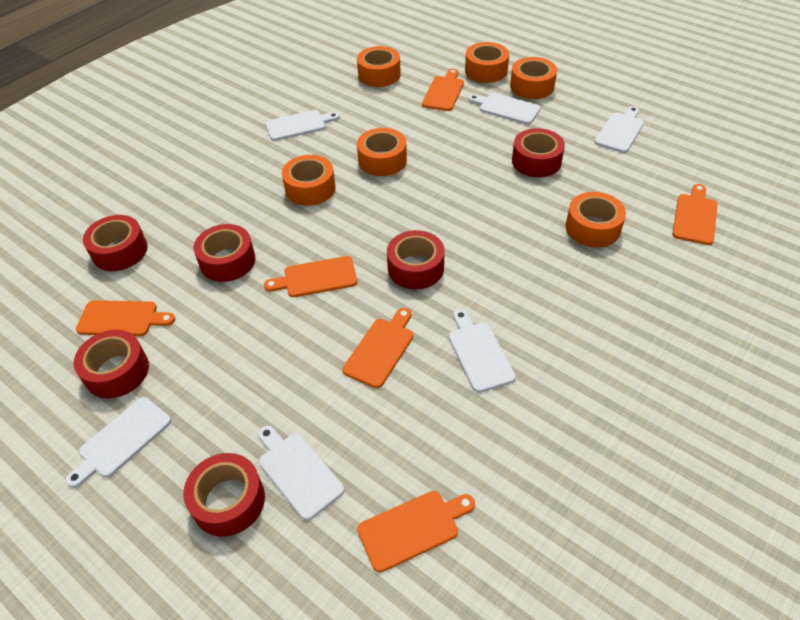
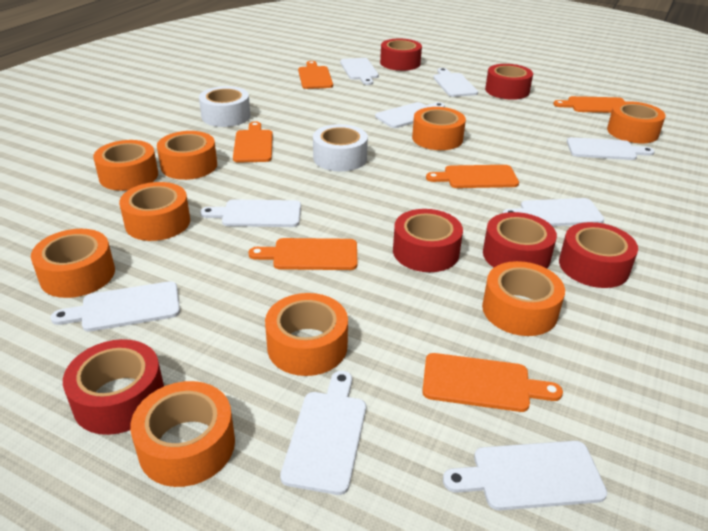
orange tape: [282,155,336,206] [357,46,401,87] [357,128,407,176] [465,42,509,83] [510,57,557,99] [565,192,626,248] = 6 -> [31,229,115,298] [93,140,158,191] [119,182,190,241] [130,381,235,487] [157,131,217,180] [265,293,348,376] [412,107,466,150] [482,261,565,336] [607,101,666,143] = 9
white cutting board: [66,397,171,488] [258,426,344,521] [265,110,340,141] [448,309,516,393] [468,93,541,124] [595,106,644,153] = 6 -> [50,281,180,332] [200,199,301,227] [280,371,366,495] [340,58,379,85] [375,102,445,128] [433,68,478,97] [443,441,607,510] [503,198,604,226] [567,137,655,160] = 9
white tape: none = 0 -> [199,86,250,127] [313,124,368,171] = 2

